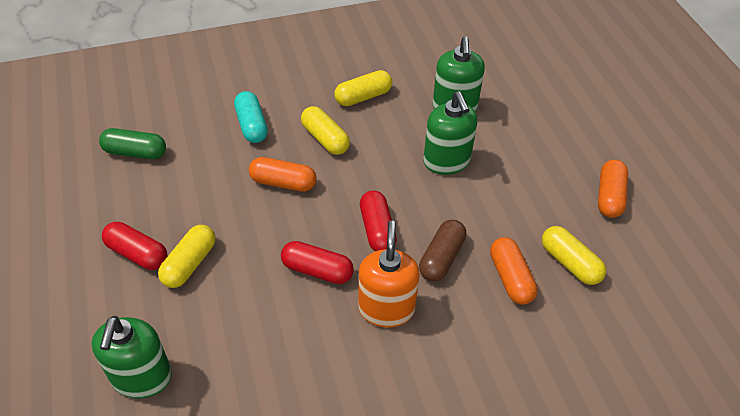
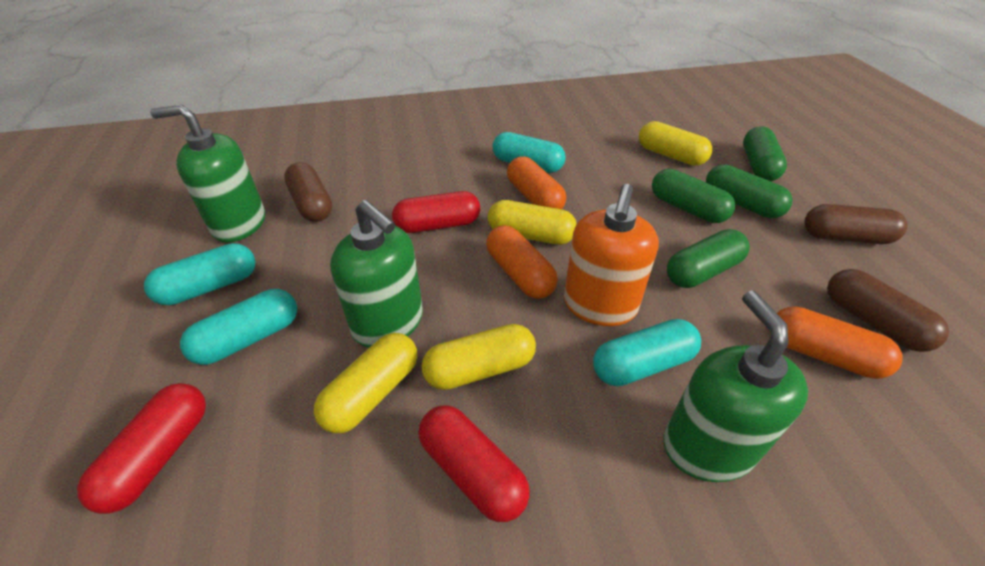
brown capsule: [419,220,467,282] = 1 -> [284,162,332,222] [805,204,908,244] [827,269,949,352] = 3
green capsule: [99,128,166,159] = 1 -> [652,169,735,223] [667,229,750,288] [706,164,793,218] [743,126,787,181] = 4
turquoise capsule: [234,91,268,143] = 1 -> [144,243,255,305] [180,289,297,365] [493,132,566,173] [593,319,701,386] = 4

